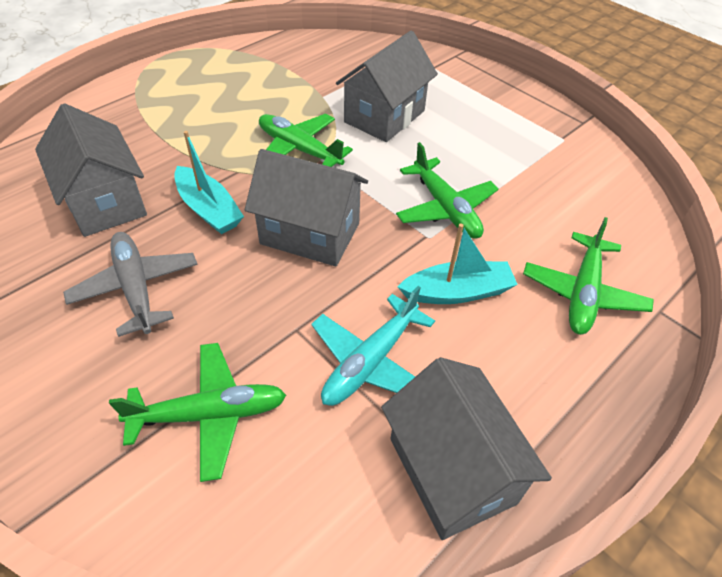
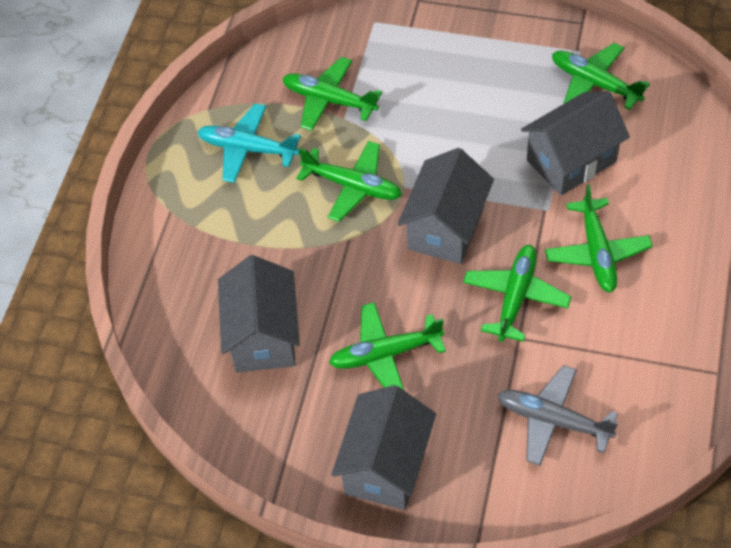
green plane: [109,343,286,482] [259,114,353,167] [396,142,498,239] [523,217,654,335] = 4 -> [282,57,382,131] [296,141,402,222] [329,302,446,390] [463,245,571,342] [545,184,653,292] [552,43,650,110] = 6
turquoise boat: [174,131,244,234] [398,224,518,304] = 2 -> none = 0

